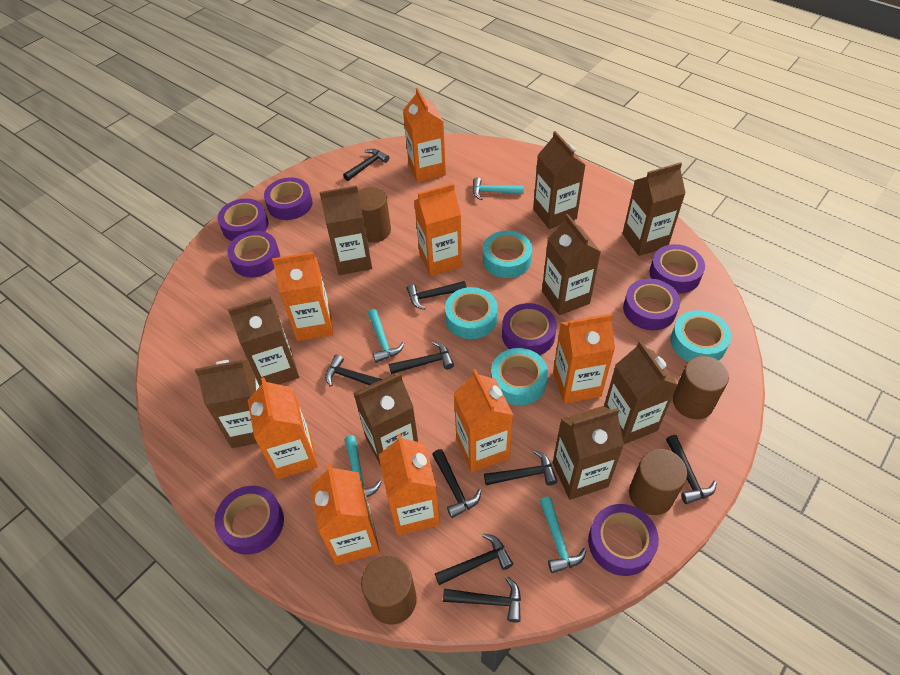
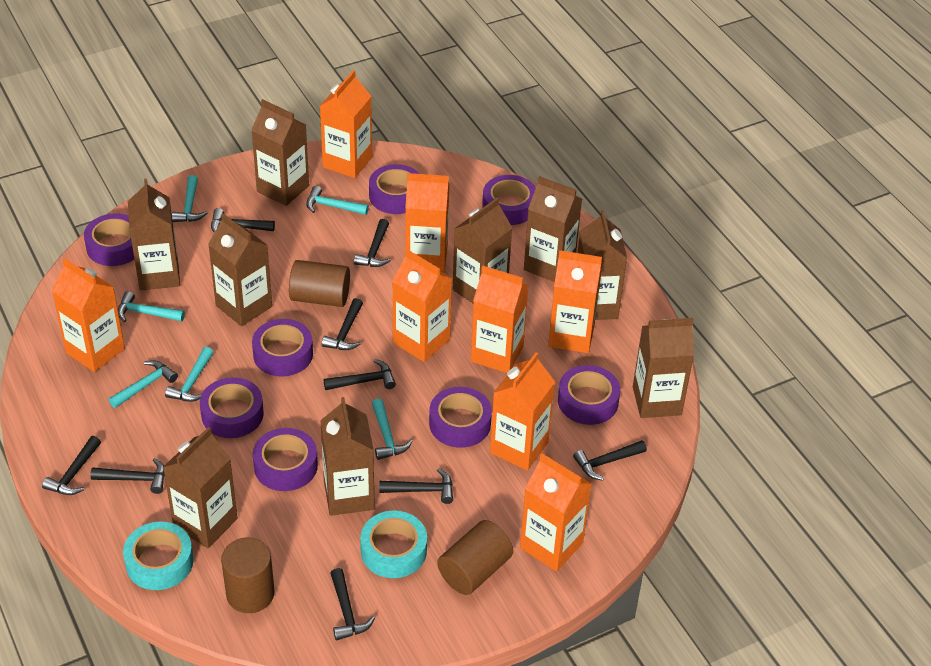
brown cylinder: [358,187,391,242] [361,556,417,625] [629,449,687,515] [673,356,729,419] = 4 -> [221,538,275,613] [289,260,350,307] [437,520,513,595] = 3
turquoise hammer: [345,435,382,497] [368,309,405,363] [472,177,524,200] [540,497,587,573] = 4 -> [109,360,178,408] [118,291,185,322] [165,347,214,402] [172,175,208,222] [306,186,369,215] [372,399,413,460] = 6
turquoise tape: [445,287,498,339] [483,231,532,278] [491,348,548,405] [671,310,731,361] = 4 -> [123,521,194,590] [360,511,427,578] = 2

